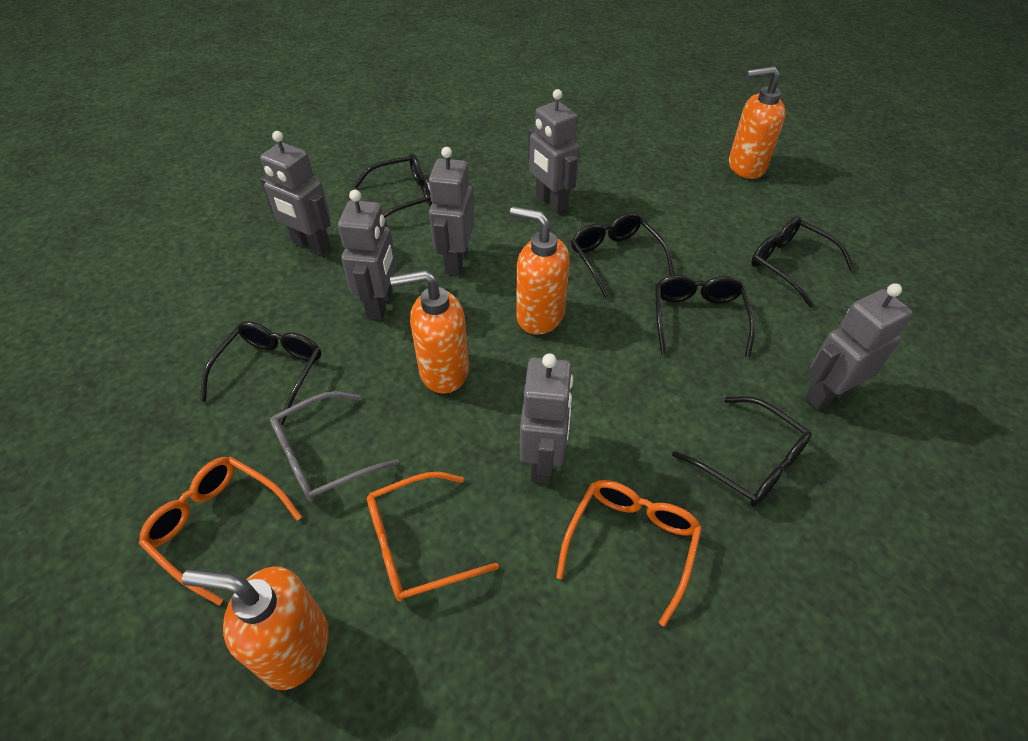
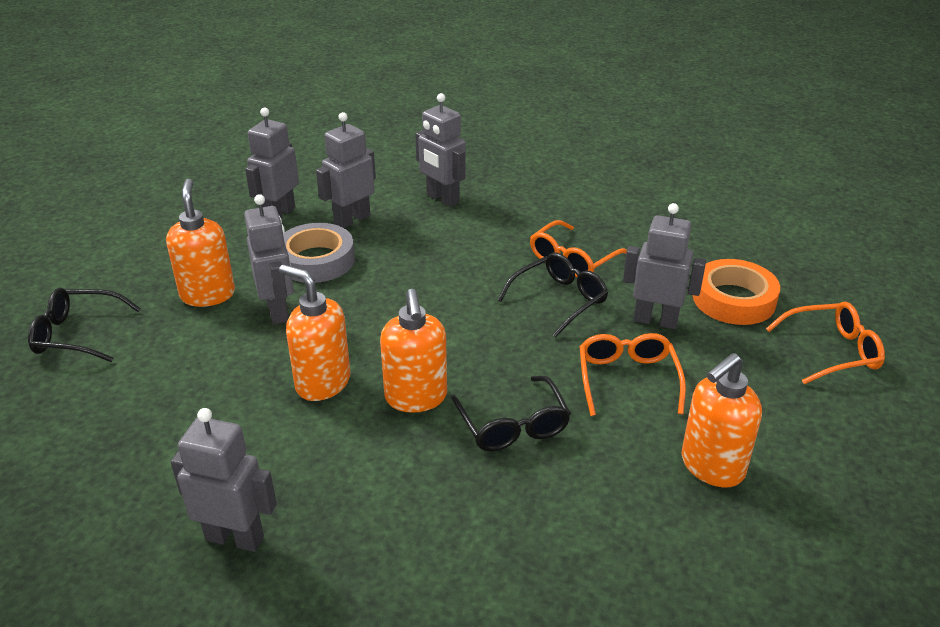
black glasses: [200,321,321,425] [353,153,432,218] [571,212,675,299] [655,275,755,357] [672,396,812,507] [751,216,855,308] = 6 -> [28,288,141,362] [451,376,571,451] [498,253,608,338] = 3
grey glasses: [270,391,399,502] = 1 -> none = 0
grey tape: none = 0 -> [283,223,355,283] = 1
orange tape: none = 0 -> [693,259,780,325] = 1

